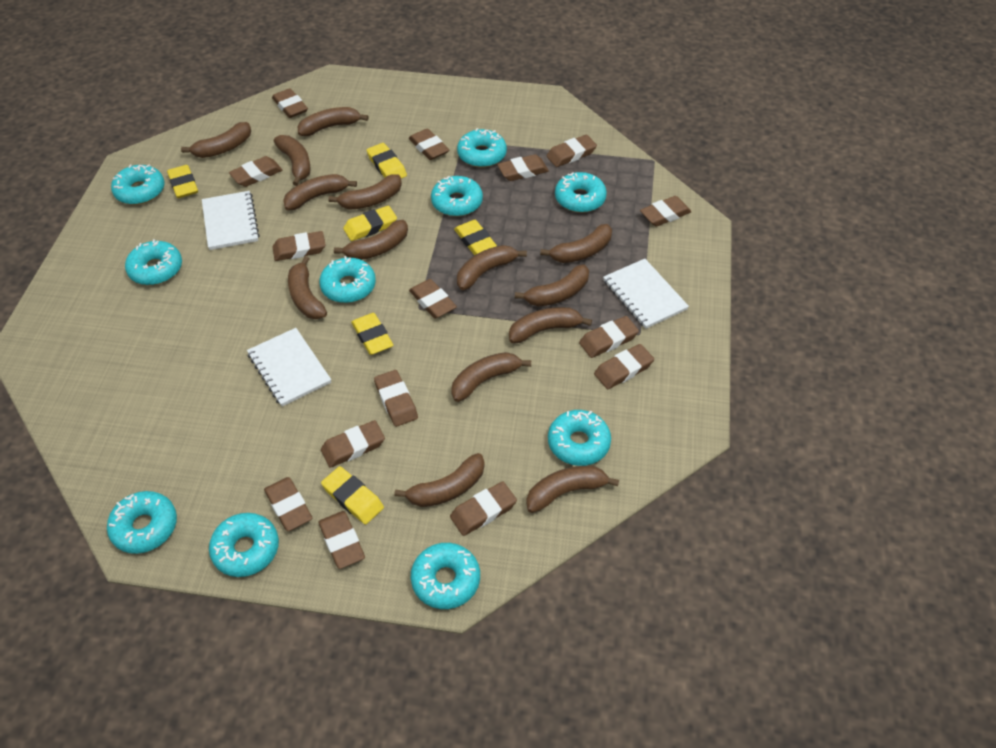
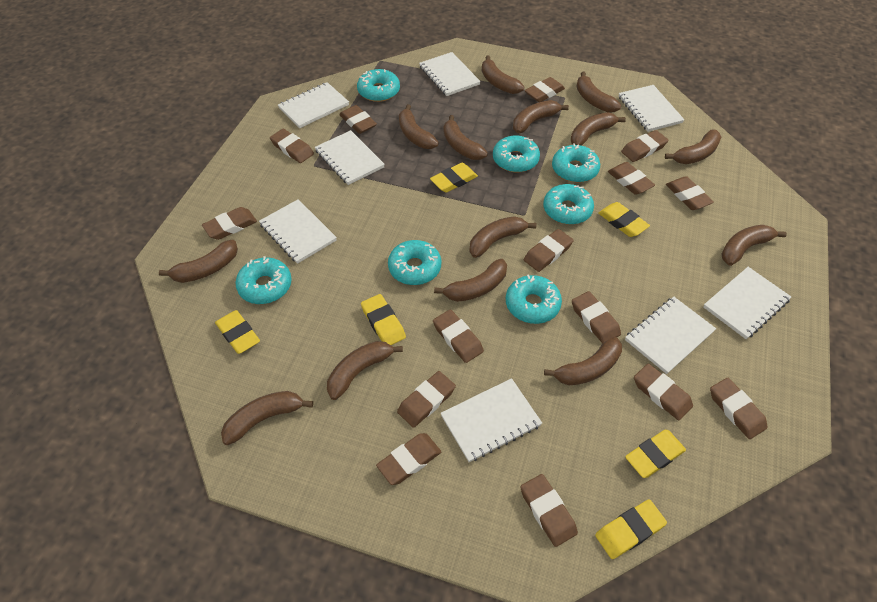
turquoise donut: [107,491,177,554] [111,164,165,205] [125,239,182,285] [209,513,279,577] [319,256,376,303] [411,543,480,609] [431,176,483,216] [457,128,507,167] [548,410,611,466] [555,172,607,213] = 10 -> [235,256,292,304] [357,69,400,102] [388,240,441,285] [493,135,540,172] [506,274,562,324] [543,184,594,224] [552,143,600,182] = 7
white notebook: [202,191,260,250] [247,328,331,407] [603,259,689,329] = 3 -> [259,199,337,264] [278,82,349,128] [315,130,385,185] [419,52,481,96] [441,378,542,462] [618,85,685,132] [625,297,716,374] [703,267,791,339] = 8

